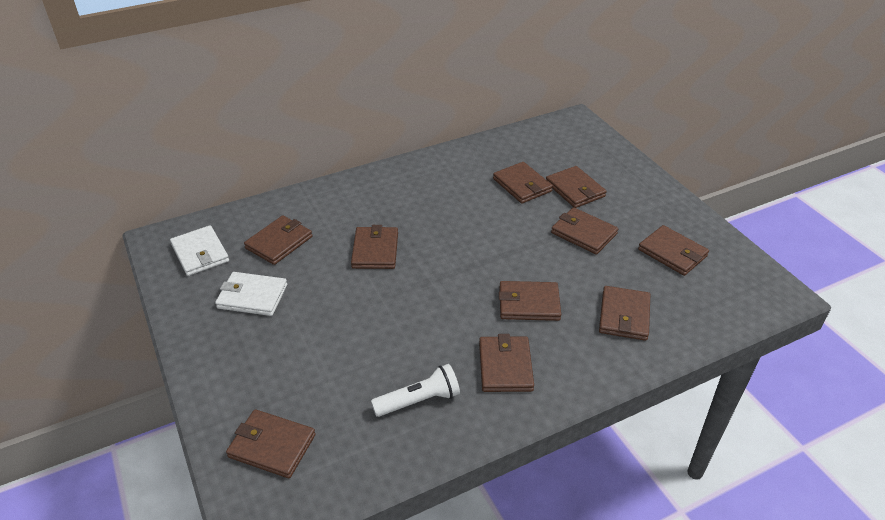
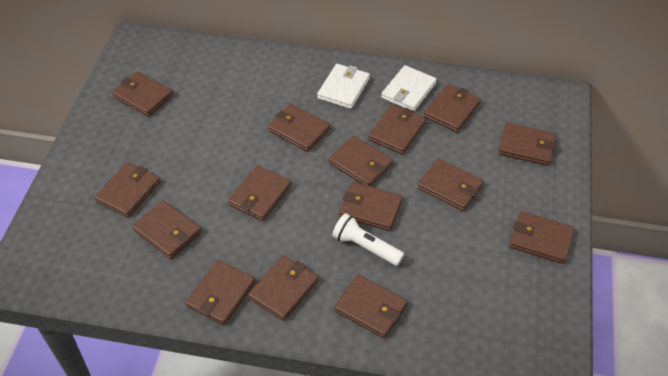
brown wallet: [226,409,316,478] [244,215,312,265] [351,225,398,269] [479,334,534,392] [493,162,553,204] [499,281,561,321] [546,166,607,208] [551,207,618,255] [599,286,650,341] [638,225,709,276] = 10 -> [94,162,160,218] [112,71,173,117] [132,201,202,259] [186,260,255,326] [228,165,291,221] [248,255,318,321] [268,104,330,152] [329,136,393,186] [334,275,408,338] [339,182,403,231] [369,105,426,155] [418,158,484,211] [424,84,481,132] [498,122,556,166] [510,211,574,264] = 15

